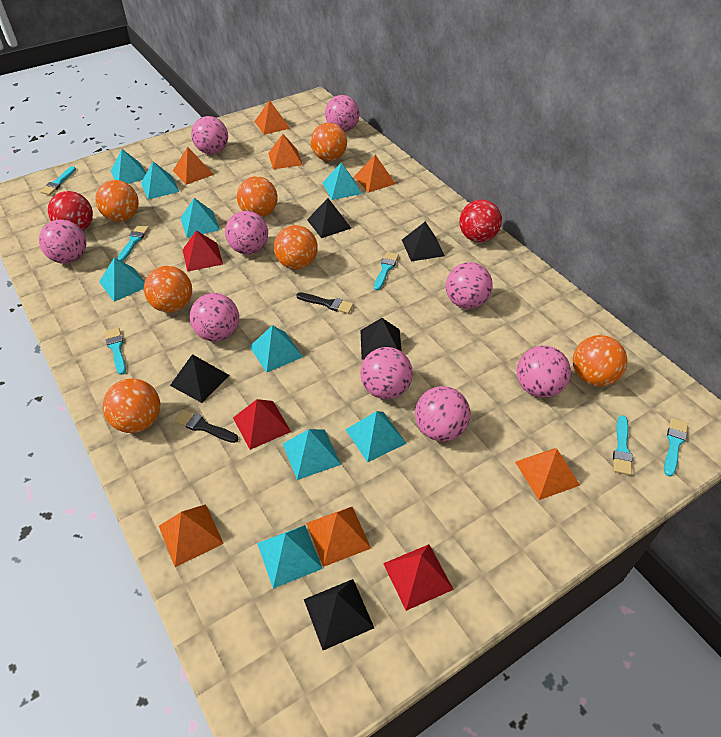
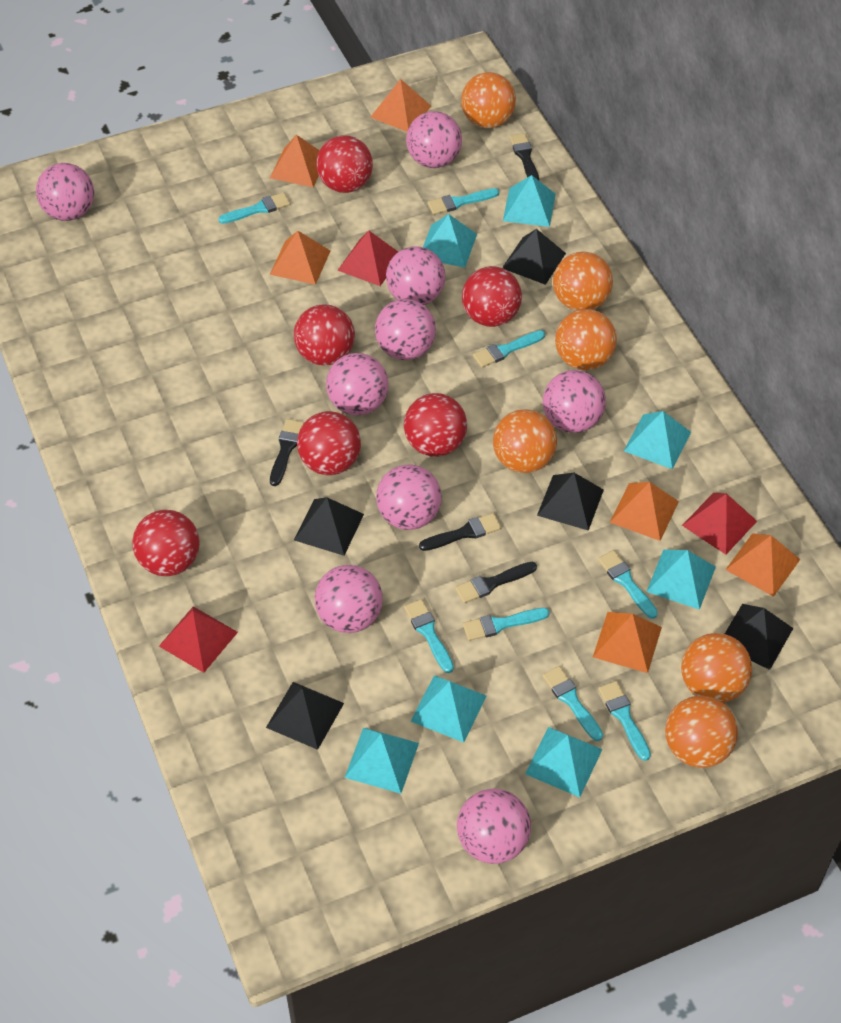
black brush: [174,409,239,443] [296,292,354,314] = 2 -> [270,419,304,486] [419,513,501,551] [455,562,537,603] [509,133,539,180] = 4
orange ball: [95,180,139,222] [103,379,160,433] [144,266,192,313] [237,176,278,217] [274,225,318,270] [311,123,347,161] [573,335,627,387] = 7 -> [461,72,516,128] [493,409,557,473] [553,252,613,311] [555,309,617,370] [665,696,738,768] [681,633,752,703] = 6
orange pyramid: [159,504,224,567] [173,147,214,185] [254,100,290,135] [268,134,303,169] [306,507,371,567] [354,155,396,192] [515,448,580,500] = 7 -> [270,135,319,187] [270,231,330,285] [371,79,431,132] [593,612,662,673] [610,482,679,541] [725,533,800,597] = 6
red ball: [48,191,93,231] [459,199,502,242] = 2 -> [132,510,200,576] [294,304,355,366] [297,411,361,475] [316,135,373,193] [404,393,467,457] [462,266,522,327] = 6
turquoise brush: [40,166,76,195] [105,328,126,375] [117,225,149,261] [374,252,399,290] [613,415,633,475] [664,418,688,477] = 6 -> [218,192,290,224] [404,599,454,673] [428,188,499,215] [463,608,550,641] [473,330,545,368] [542,666,603,741] [598,550,658,619] [598,681,651,761] = 8
turquoise pyramid: [99,258,145,302] [111,149,146,184] [141,161,180,200] [180,198,220,238] [249,325,303,373] [257,525,323,588] [283,429,341,480] [323,162,362,200] [345,411,407,462] = 9 -> [345,728,419,794] [411,675,487,742] [423,214,477,268] [503,175,556,227] [525,727,603,797] [624,411,691,469] [646,550,716,610] = 7

